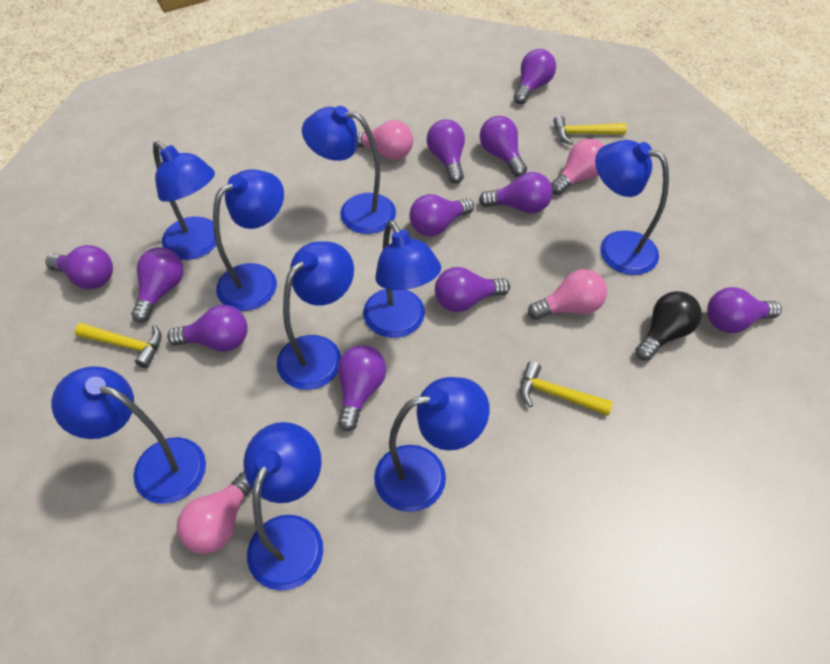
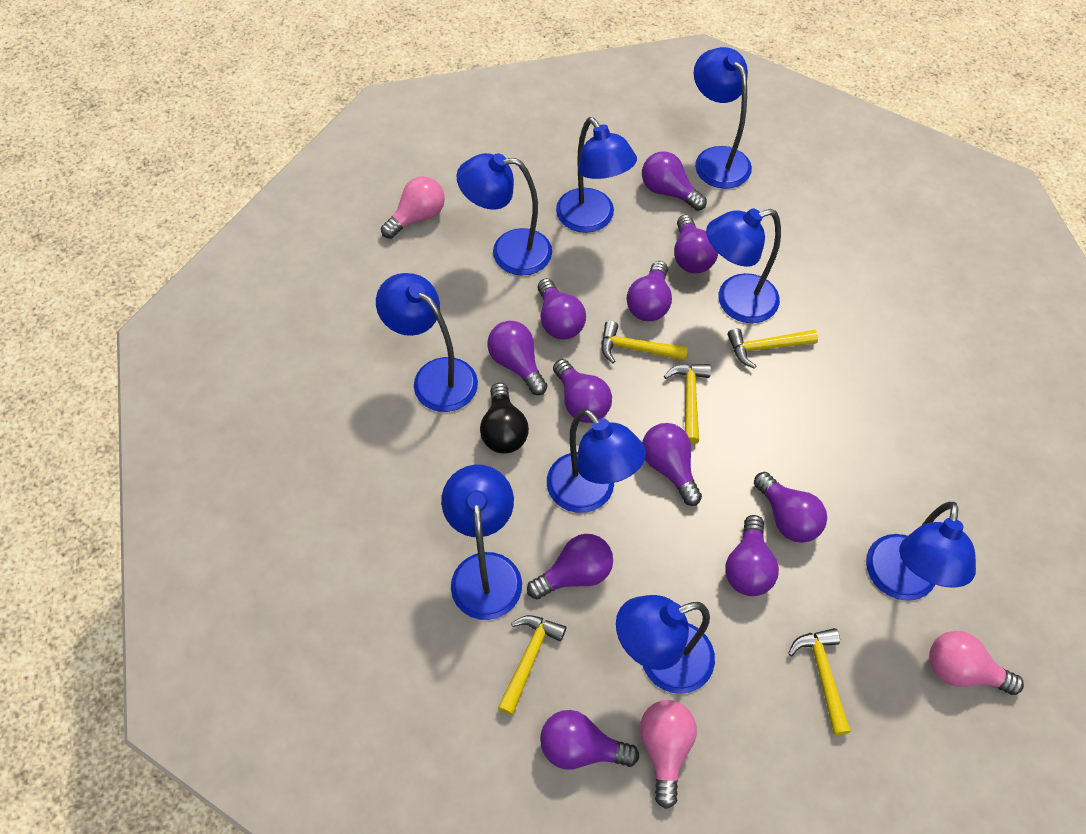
pink light bulb: [177,472,252,554] [357,120,413,160] [528,269,607,320] [551,139,604,195] = 4 -> [381,176,445,239] [640,700,697,809] [929,631,1024,695] = 3
yellow hammer: [75,323,162,368] [520,361,613,416] [553,115,627,145] = 3 -> [498,615,566,715] [601,321,688,363] [664,364,711,444] [728,328,818,369] [788,628,851,735] = 5

